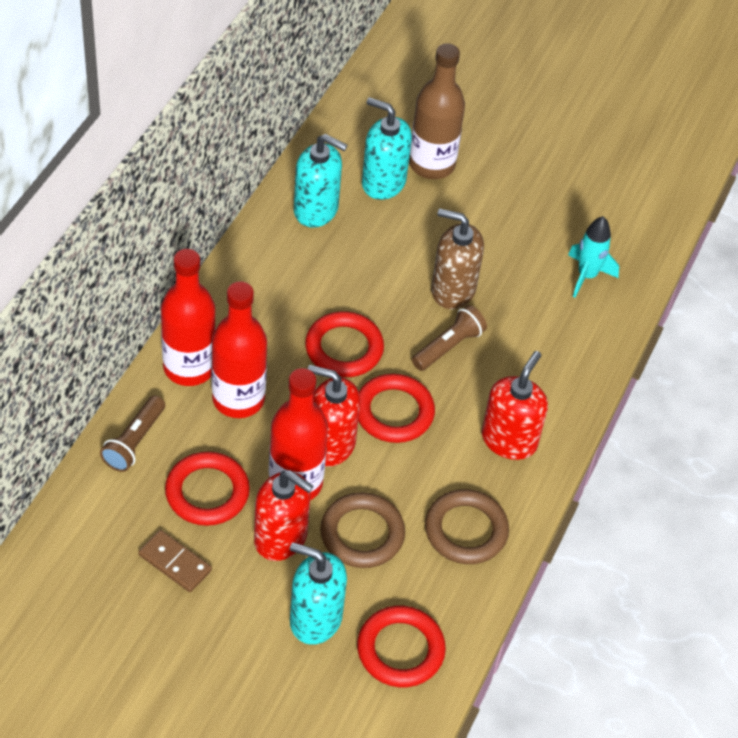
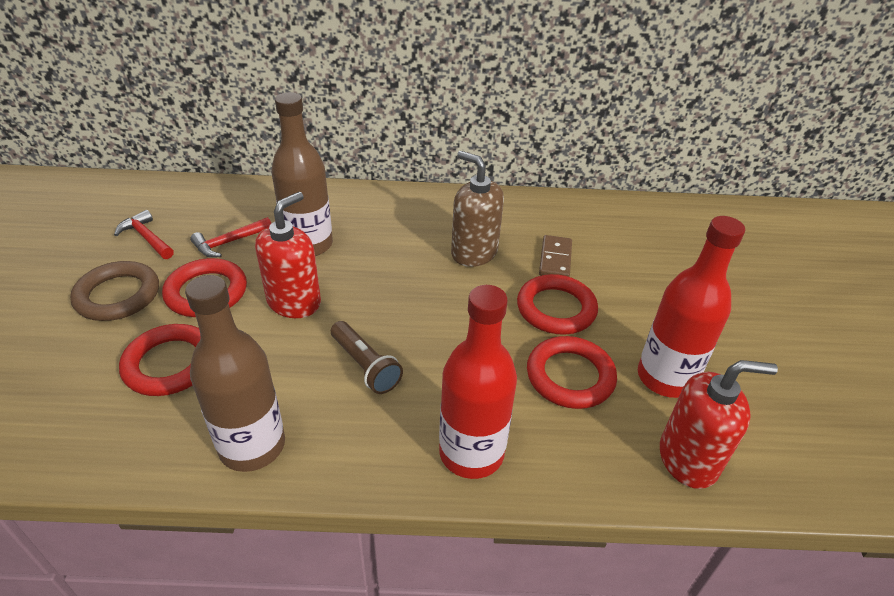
brown bottle: [409,43,465,179] = 1 -> [185,275,285,472] [271,92,333,256] = 2
brown flashlight: [100,395,165,472] [412,305,487,371] = 2 -> [331,321,403,394] = 1
brown ring: [320,492,405,568] [425,489,509,564] = 2 -> [70,261,159,321] = 1
red bottle: [161,249,216,386] [211,281,267,418] [269,368,328,500] = 3 -> [439,285,517,479] [638,216,745,398] = 2
red hammer: none = 0 -> [114,210,174,259] [190,217,271,258] = 2
red soap dispenser: [254,470,313,561] [308,365,360,467] [482,351,548,460] = 3 -> [255,192,321,318] [660,360,778,489] = 2
turquoise rocket: [568,216,619,297] = 1 -> none = 0
turquoise soap dispenser: [290,542,347,645] [294,134,348,228] [362,97,412,200] = 3 -> none = 0

